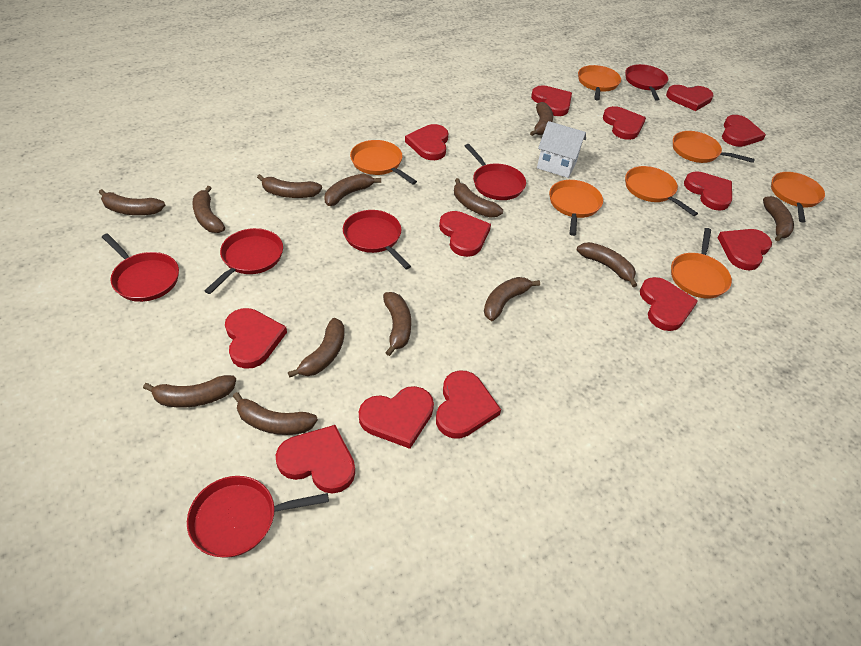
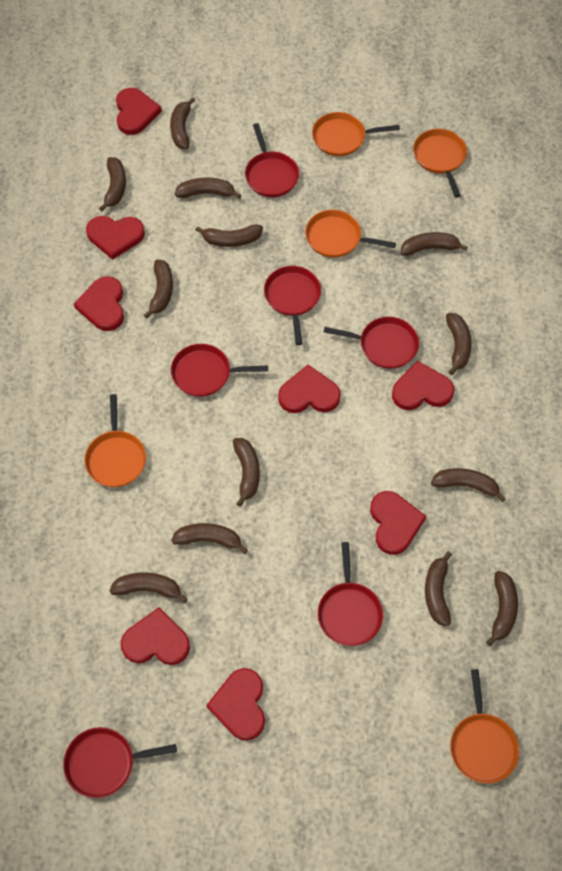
orange pan: [350,140,417,184] [549,180,603,236] [578,65,621,101] [625,166,698,216] [671,228,732,299] [673,131,755,163] [771,172,825,222] = 7 -> [84,394,146,487] [305,210,396,258] [312,112,400,156] [413,129,467,198] [450,669,519,784] = 5
red heart: [225,308,287,369] [276,425,355,493] [359,386,434,449] [405,124,449,160] [436,370,501,439] [439,211,491,257] [531,85,572,116] [603,106,646,140] [640,277,698,331] [666,85,714,111] [684,171,732,211] [717,229,772,270] [722,115,766,147] = 13 -> [74,276,124,331] [86,216,145,260] [116,88,162,135] [121,607,190,665] [206,668,265,741] [278,365,341,413] [370,491,426,555] [392,361,454,410] = 8
white house: [537,121,586,178] = 1 -> none = 0

